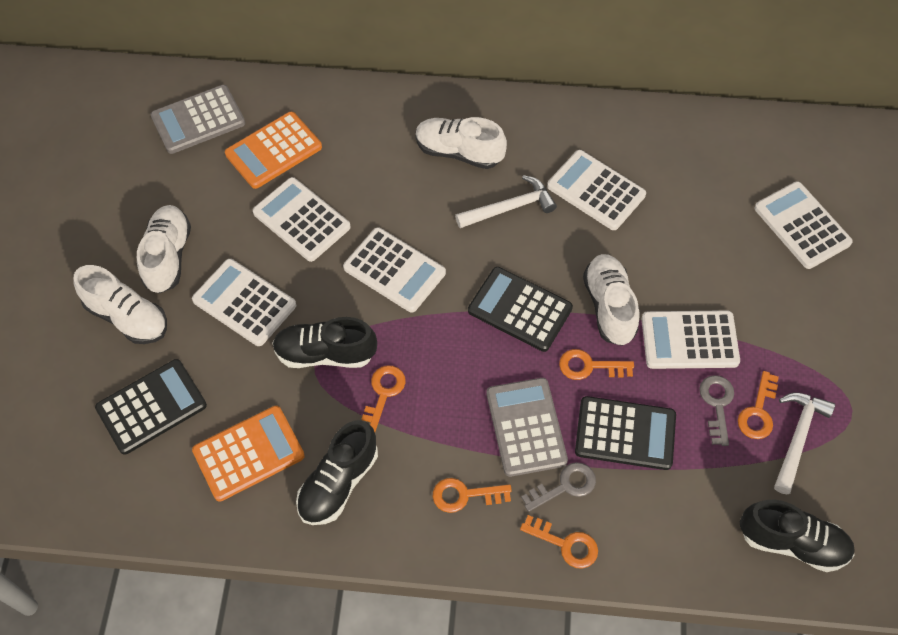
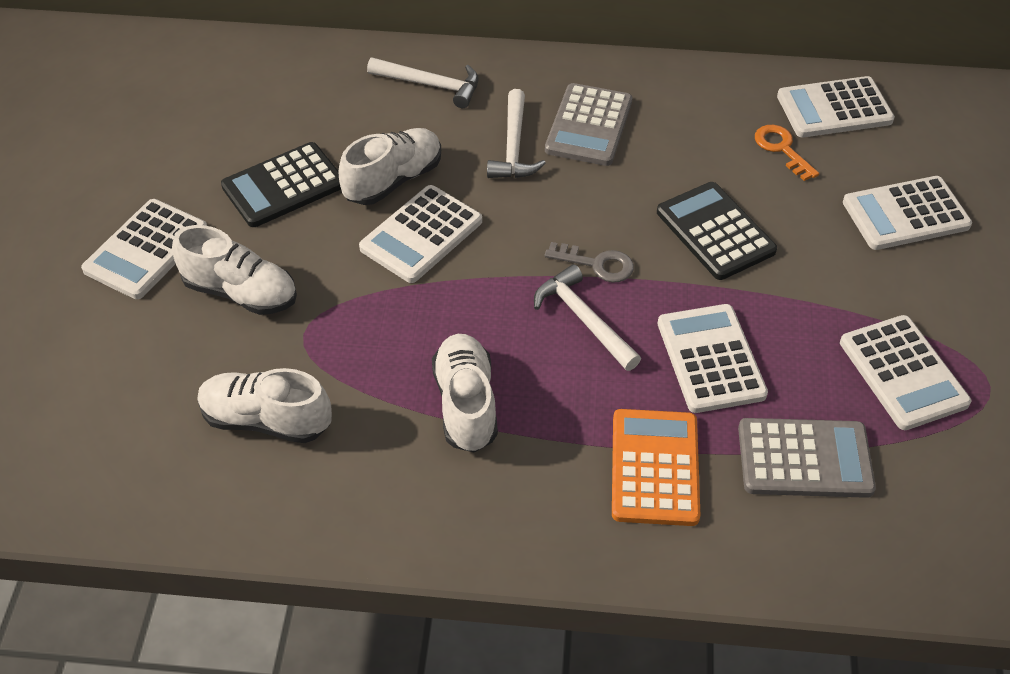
black calculator: [95,359,207,455] [468,267,573,352] [575,396,676,470] = 3 -> [221,142,341,227] [657,182,777,280] = 2
black shoe: [272,317,377,368] [296,420,378,525] [740,500,855,572] = 3 -> none = 0
grey key: [521,462,596,512] [699,375,734,446] = 2 -> [544,242,634,283] = 1
orange calculator: [192,406,305,502] [225,112,322,189] = 2 -> [612,409,700,526] = 1
orange key: [361,365,406,432] [433,478,512,513] [520,515,598,569] [559,349,634,380] [738,371,779,439] = 5 -> [755,125,819,181] = 1
white hammer: [455,175,557,228] [774,393,835,494] = 2 -> [367,58,479,108] [487,89,546,178] [534,264,641,371] = 3

